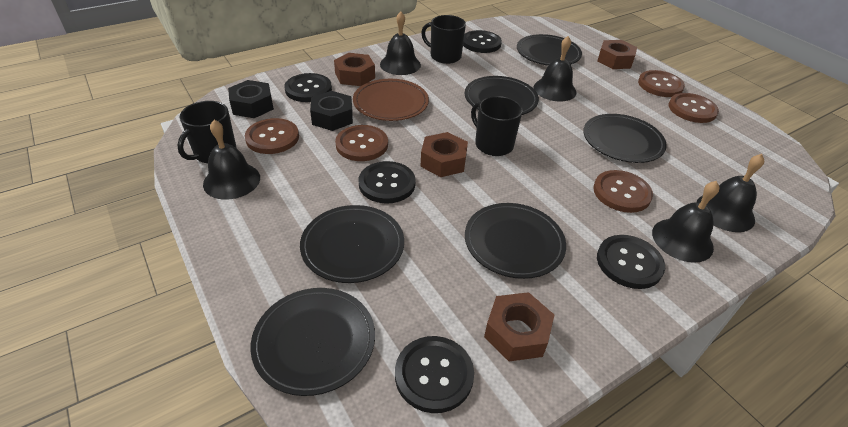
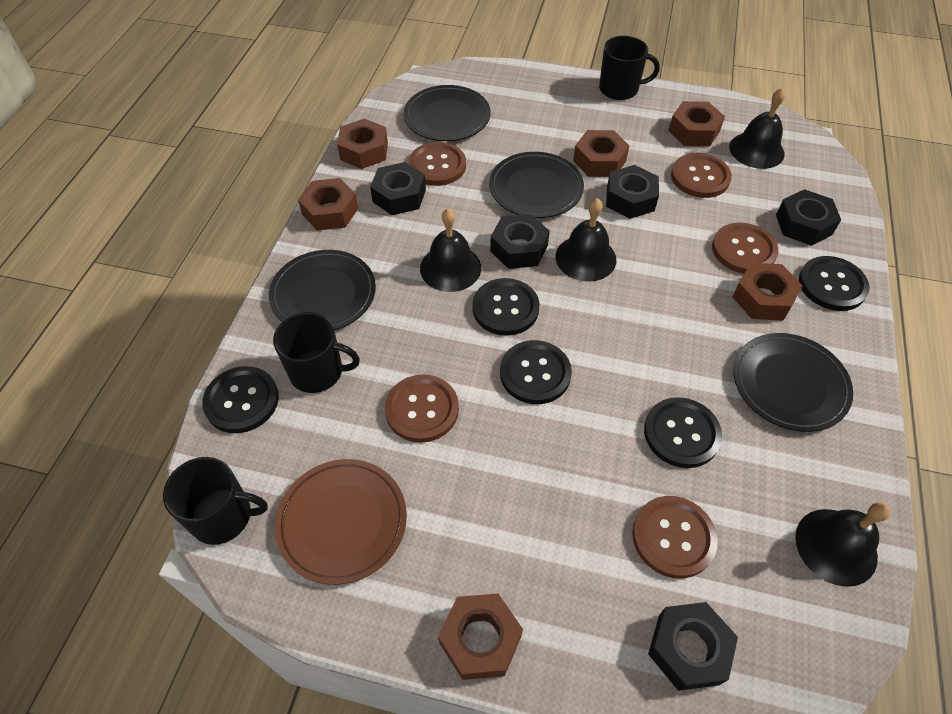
black bell: [203,120,260,200] [380,12,421,75] [534,36,576,102] [652,181,720,263] [697,154,764,232] = 5 -> [420,208,481,292] [556,198,616,282] [729,88,785,169] [795,502,890,587] = 4
black nut: [228,80,274,118] [310,91,353,131] = 2 -> [370,162,426,215] [490,214,550,269] [606,165,659,219] [648,602,738,691] [776,189,841,246] = 5
black plate: [250,288,375,396] [300,205,404,283] [464,76,539,115] [465,203,566,279] [517,34,582,66] [583,114,667,163] = 6 -> [269,250,376,330] [404,85,491,141] [489,152,584,218] [734,333,853,432] = 4
brown nut: [334,53,375,86] [420,132,468,177] [484,292,554,361] [597,40,637,69] = 4 -> [298,178,358,231] [337,119,388,169] [438,594,523,680] [573,130,629,177] [668,101,725,146] [732,263,803,320] = 6

